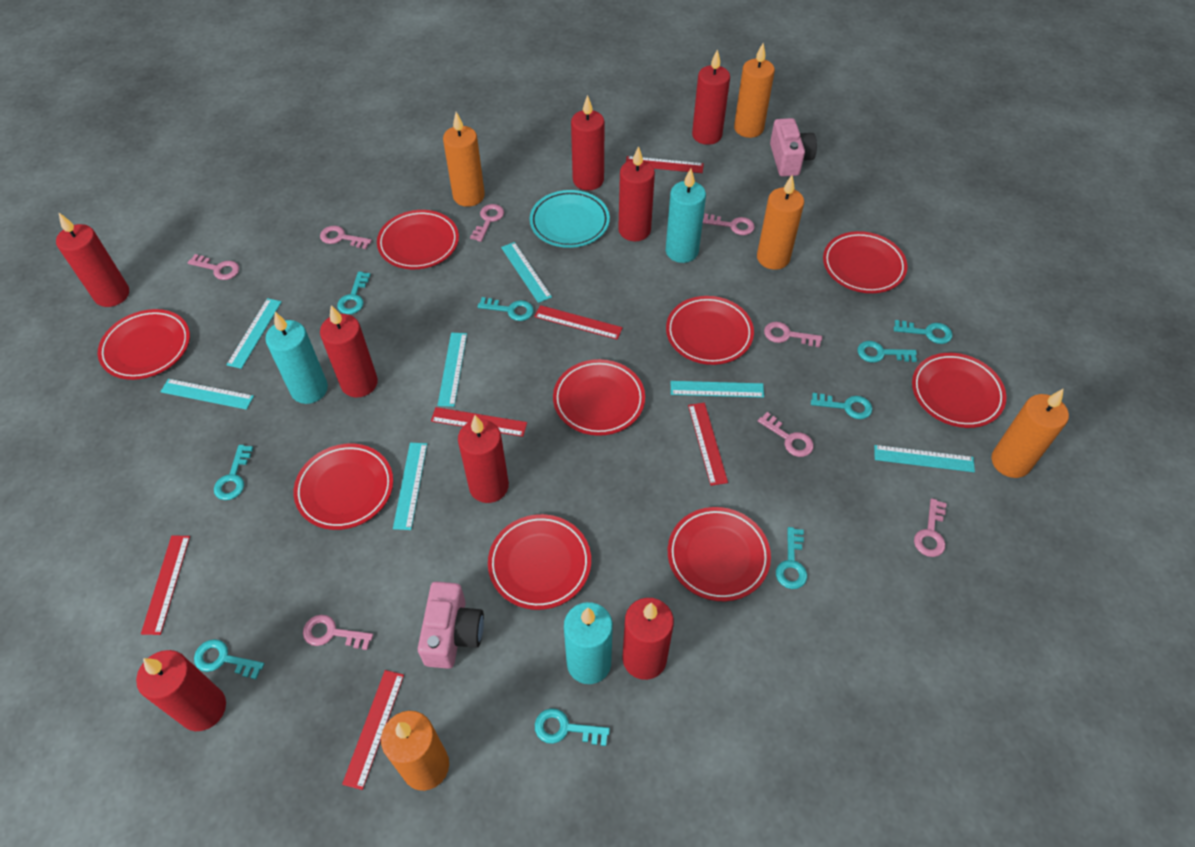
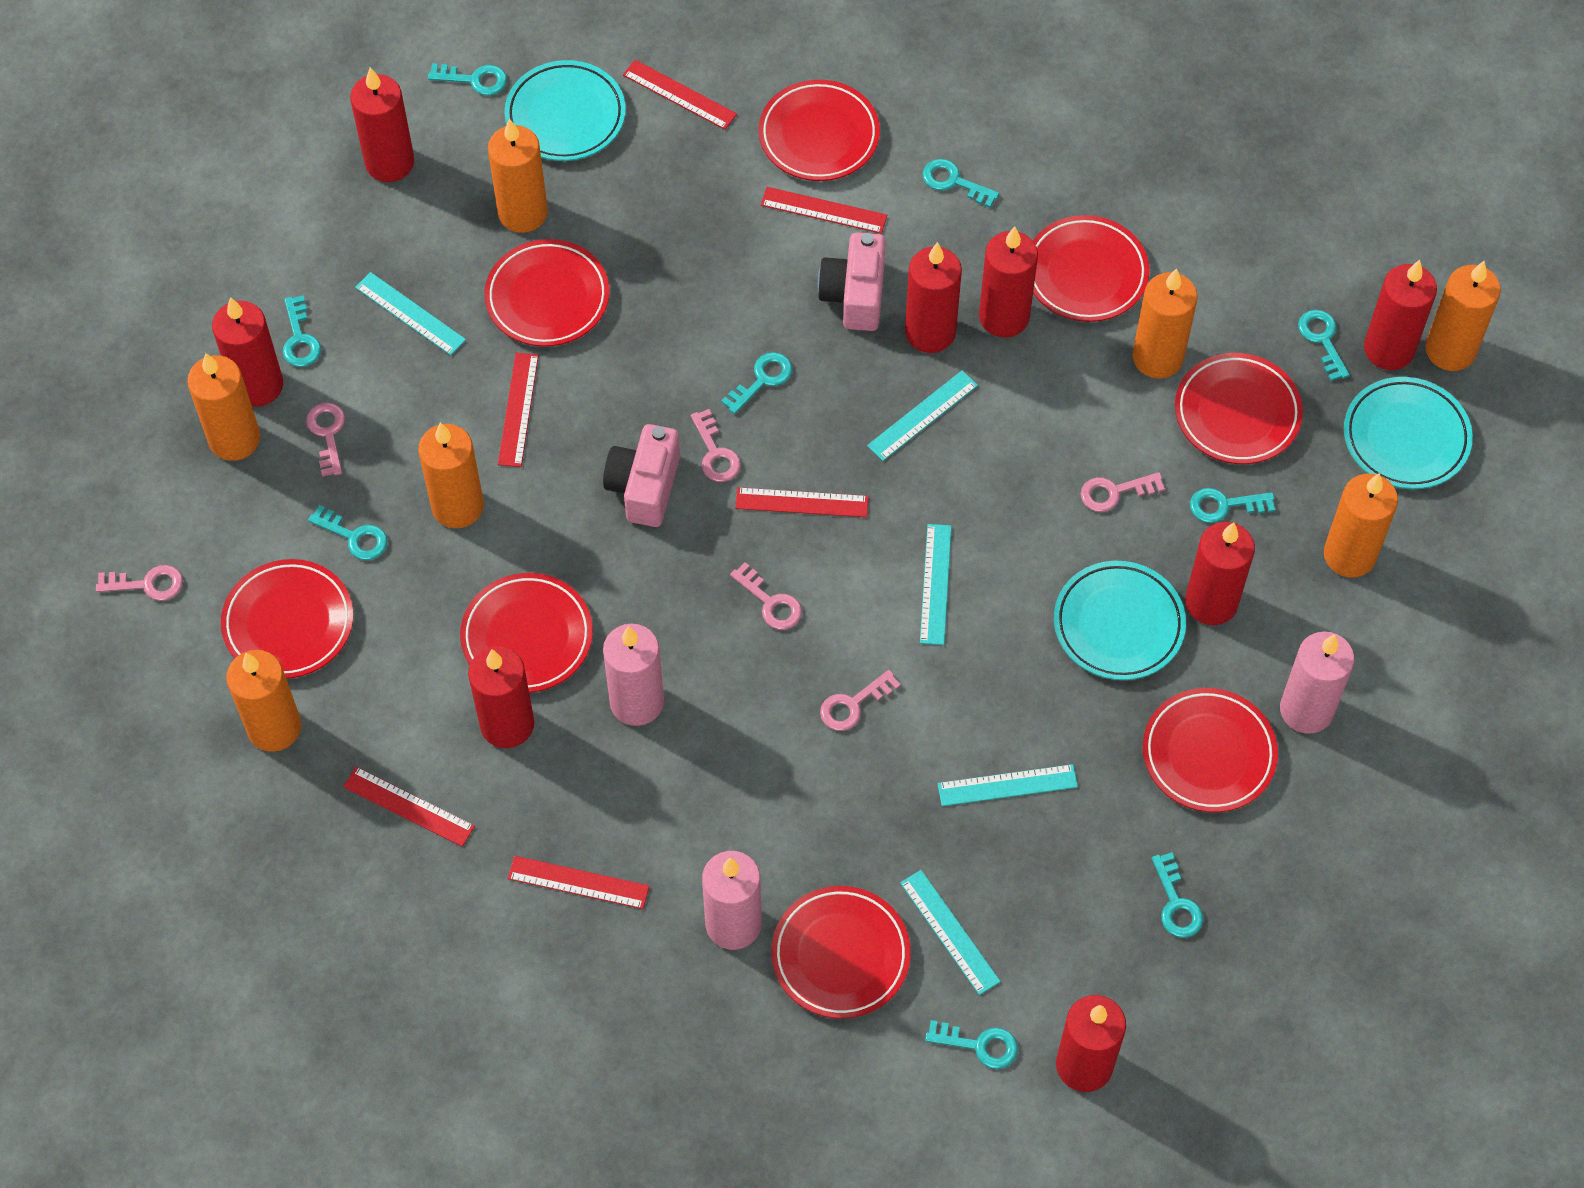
orange candle: [381,711,449,791] [443,112,485,207] [734,43,775,138] [757,175,804,270] [992,388,1069,478] = 5 -> [187,353,260,461] [226,650,301,752] [418,423,484,528] [488,118,548,233] [1133,268,1198,379] [1324,473,1398,578] [1425,261,1501,371] = 7
pink candle: none = 0 -> [603,624,664,726] [702,851,762,950] [1280,631,1355,734] = 3
pink key: [188,254,239,280] [303,615,373,650] [320,226,372,249] [470,204,504,242] [703,214,755,235] [758,412,814,457] [764,322,822,347] [914,498,947,557] = 8 -> [96,565,183,601] [306,402,345,477] [691,409,741,482] [730,562,802,630] [820,670,901,731] [1080,472,1165,512] = 6
red plate: [98,309,190,380] [294,444,393,530] [377,210,459,269] [488,514,591,610] [553,359,645,436] [666,296,754,365] [668,507,771,601] [823,231,908,293] [912,353,1006,428] = 9 -> [221,559,353,679] [460,573,593,693] [484,239,610,347] [759,80,880,181] [771,886,911,1019] [1033,215,1149,322] [1143,688,1278,812] [1175,353,1303,464] = 8
turquoise candle: [265,312,328,404] [564,602,613,684] [666,168,706,263] = 3 -> none = 0
turquoise plate: [530,190,610,248] = 1 -> [504,60,626,161] [1054,561,1186,680] [1344,377,1473,489] = 3
turquoise ruler: [160,379,254,410] [226,298,282,369] [393,443,427,530] [438,333,467,407] [501,242,552,303] [671,381,764,398] [874,445,975,472] = 7 -> [355,272,466,355] [867,370,978,461] [900,870,1001,995] [920,524,952,645] [938,764,1078,806] = 5

